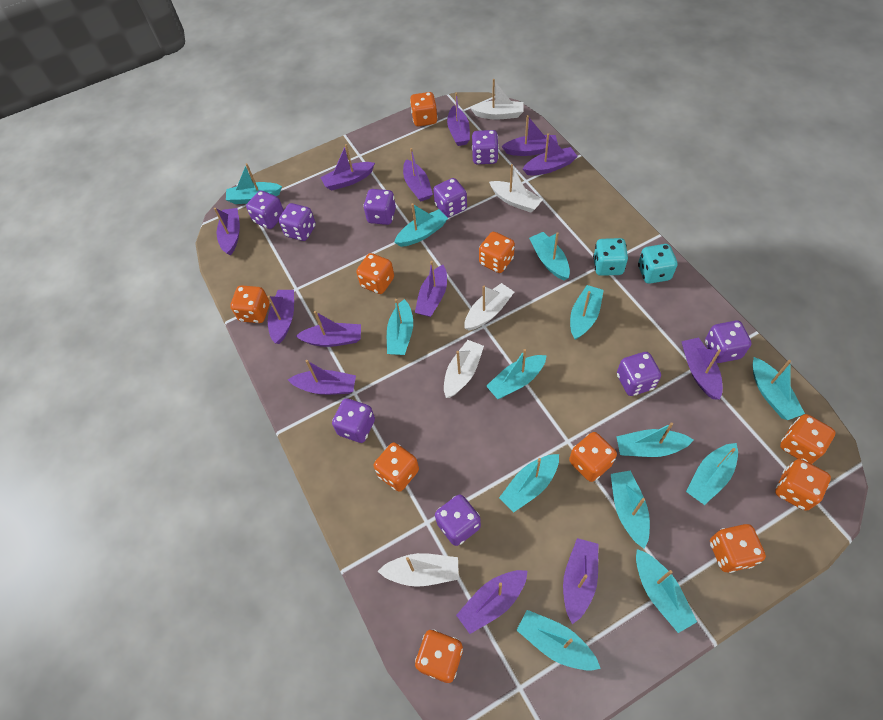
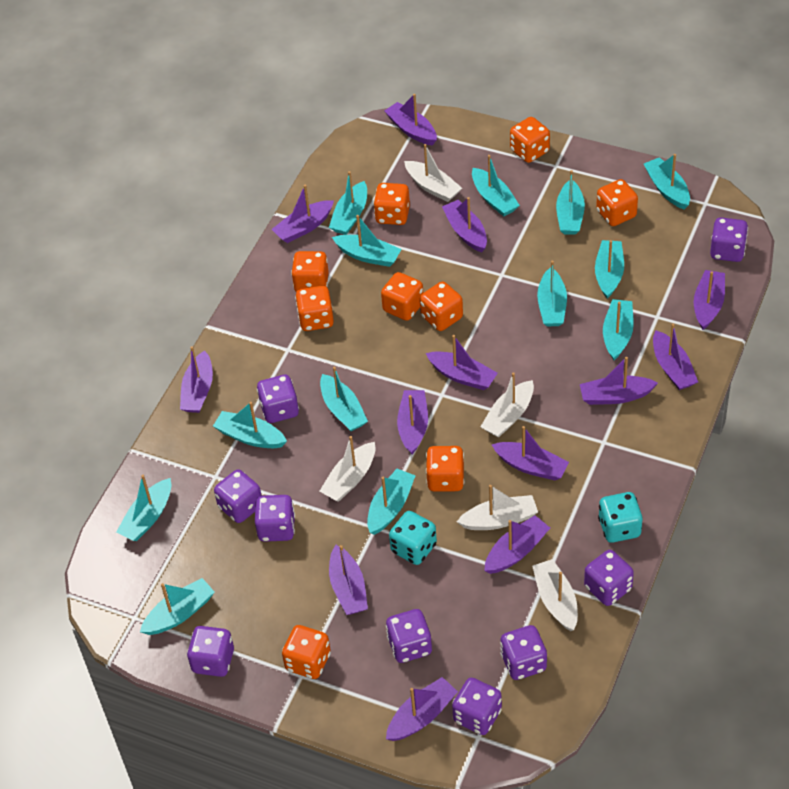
orange dice: [230,285,270,323] [356,253,394,294] [374,443,419,492] [410,92,438,126] [415,630,463,683] [479,232,515,273] [569,432,617,482] [710,524,766,573] [775,459,831,510] [780,414,836,464] = 10 -> [282,625,331,679] [291,251,329,292] [295,286,334,331] [373,183,410,225] [381,272,423,321] [420,282,463,331] [426,446,464,492] [510,117,550,163] [596,179,638,226] = 9

